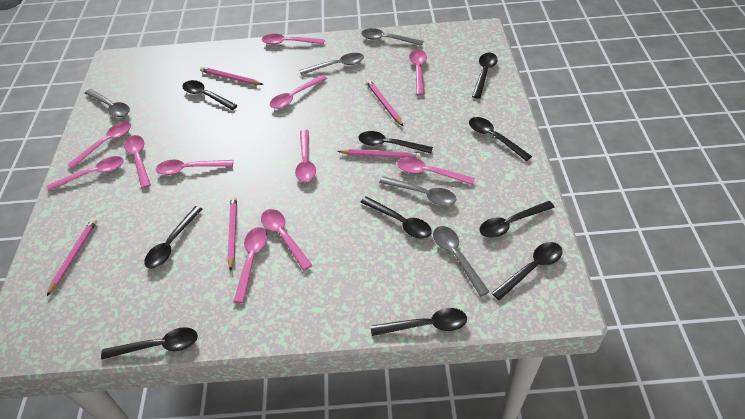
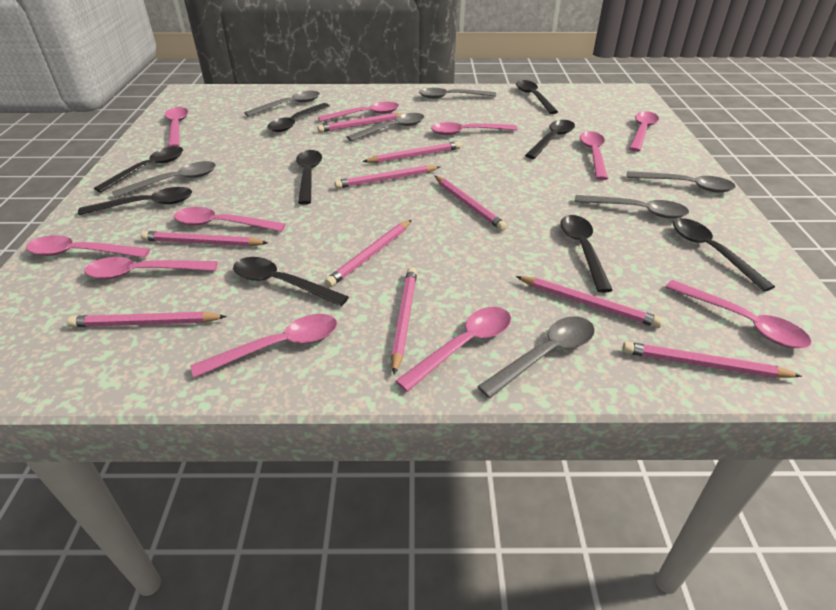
black spoon: [101,327,198,360] [144,206,203,269] [182,80,238,110] [358,131,433,153] [360,196,432,239] [371,308,467,336] [469,117,532,161] [472,53,498,99] [479,201,555,238] [492,242,562,300] = 10 -> [78,187,192,215] [94,146,183,193] [233,257,349,306] [267,103,330,132] [296,150,322,205] [516,80,558,114] [525,120,575,159] [560,215,613,293] [673,218,775,292] = 9
grey spoon: [85,89,130,117] [299,53,364,75] [361,28,423,46] [379,176,456,206] [433,226,489,297] = 5 -> [112,161,216,198] [244,91,320,117] [347,113,424,141] [419,88,496,99] [477,317,595,398] [574,195,689,219] [626,171,736,193] = 7
pink pencil: [47,218,97,296] [200,67,264,85] [227,196,237,271] [337,149,422,159] [366,80,403,126] = 5 -> [67,312,227,327] [141,231,268,247] [317,113,404,133] [325,220,411,287] [334,165,440,189] [363,141,461,163] [391,267,417,374] [435,176,507,231] [516,276,663,328] [622,342,802,378] = 10

